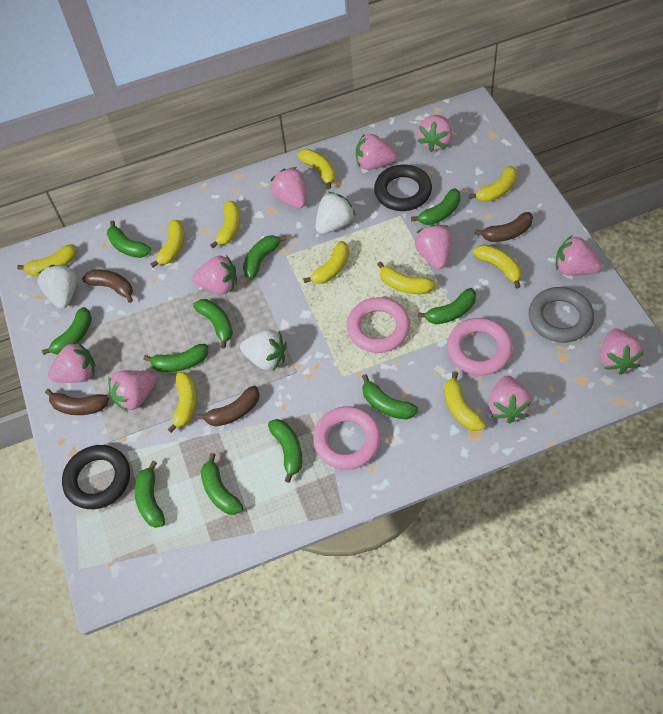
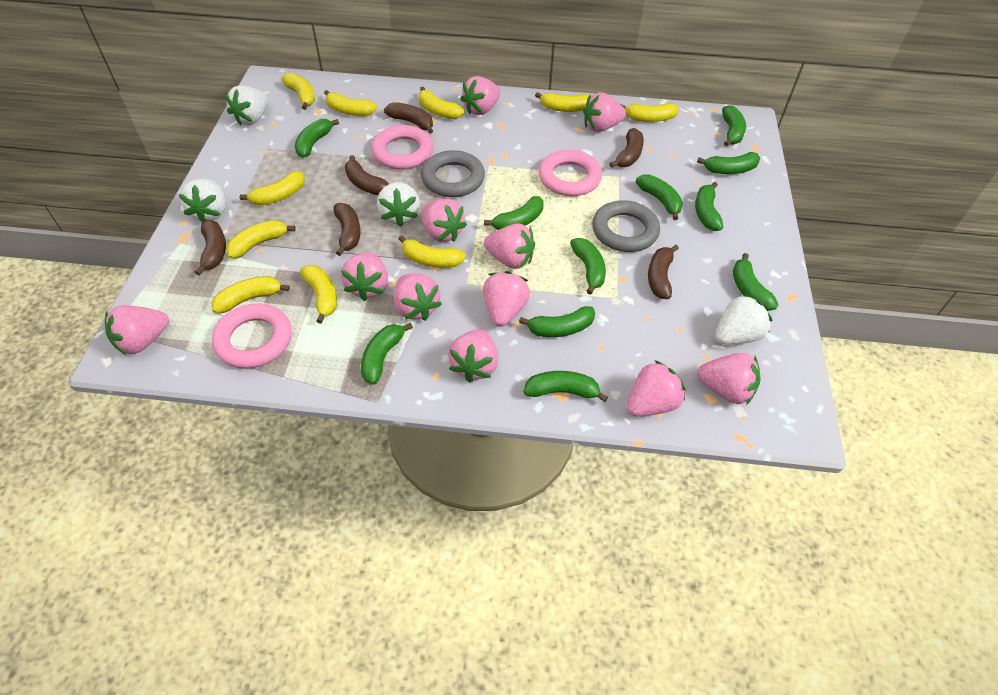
black ring: [62,445,130,509] [374,165,432,211] = 2 -> none = 0
brown banana: [45,389,109,415] [82,270,133,303] [196,386,260,426] [475,212,533,242] = 4 -> [195,220,226,275] [333,203,361,256] [345,155,389,195] [384,102,433,134] [609,128,644,168] [648,245,679,299] = 6
grey ring: [529,287,594,343] = 1 -> [421,150,485,197] [592,200,660,252] = 2
pink strawberry: [48,341,95,383] [108,370,156,412] [192,255,237,294] [270,167,306,208] [356,133,397,170] [415,224,453,269] [418,115,452,152] [488,376,532,424] [556,236,602,276] [600,328,644,375] = 10 -> [105,305,169,356] [341,252,388,301] [394,273,442,321] [422,199,467,242] [448,329,498,383] [460,76,500,115] [483,271,530,327] [484,223,535,269] [583,92,626,132] [627,360,686,417] [697,353,761,405] = 11
white strawberry: [38,265,77,309] [240,330,287,371] [316,192,356,234] = 3 -> [179,179,226,222] [225,85,268,125] [377,182,420,227] [715,294,773,345] = 4

